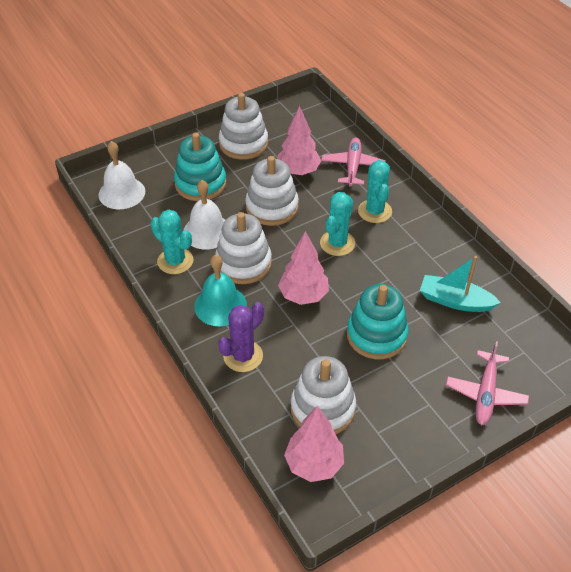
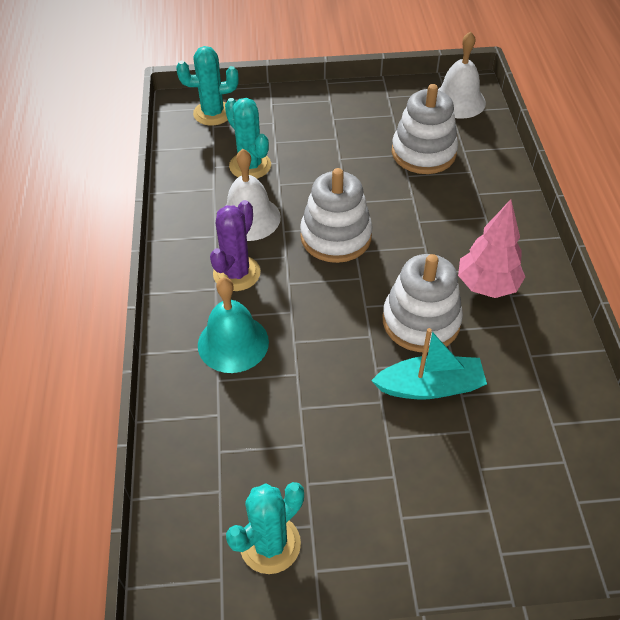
pink plane: [321,138,386,187] [446,341,529,425] = 2 -> none = 0
pink tree: [278,106,321,175] [278,231,329,305] [284,406,344,482] = 3 -> [458,199,525,298] = 1
turquoise stacking toy: [174,133,226,201] [347,284,409,359] = 2 -> none = 0
white stacking toy: [215,212,272,284] [219,93,268,160] [245,156,299,226] [291,356,356,434] = 4 -> [300,168,373,263] [382,254,463,352] [392,84,458,174] = 3

